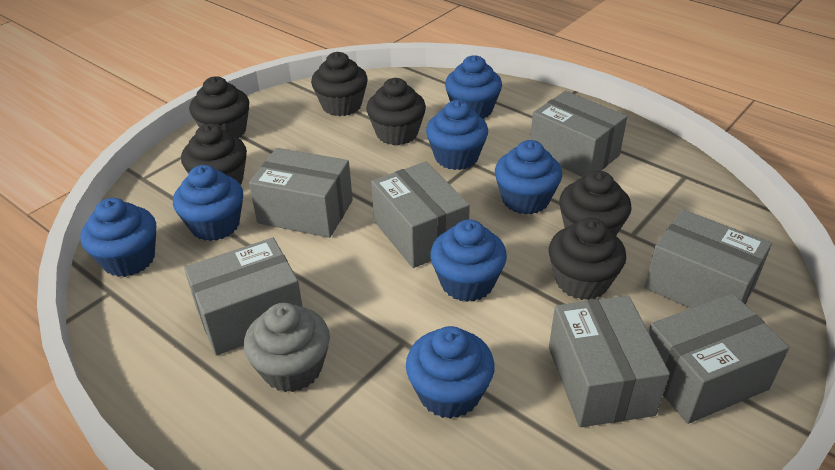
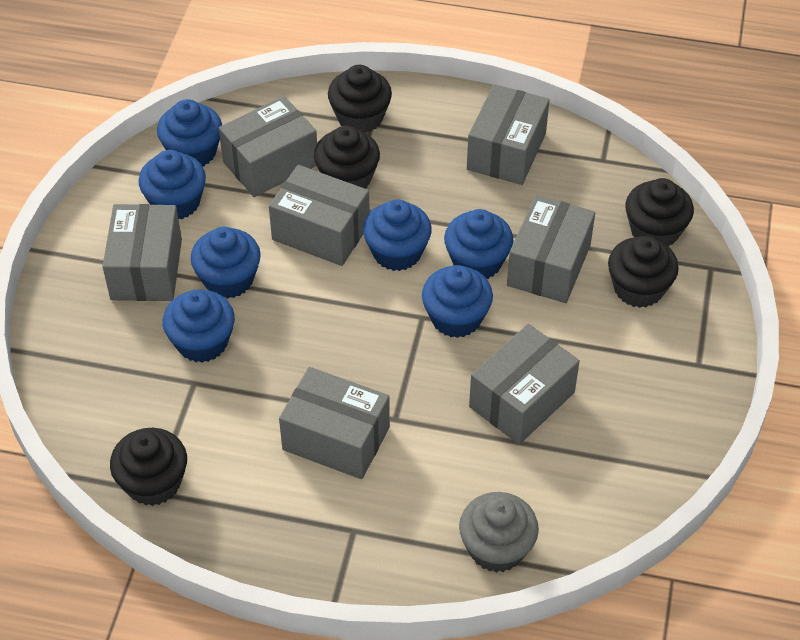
black cupcake: [181,124,247,185] [189,76,249,138] [311,52,368,116] [366,78,426,145] [549,217,626,300] [559,170,632,236] = 6 -> [110,428,187,506] [314,126,380,189] [328,65,392,133] [608,236,679,308] [625,178,694,247] = 5

